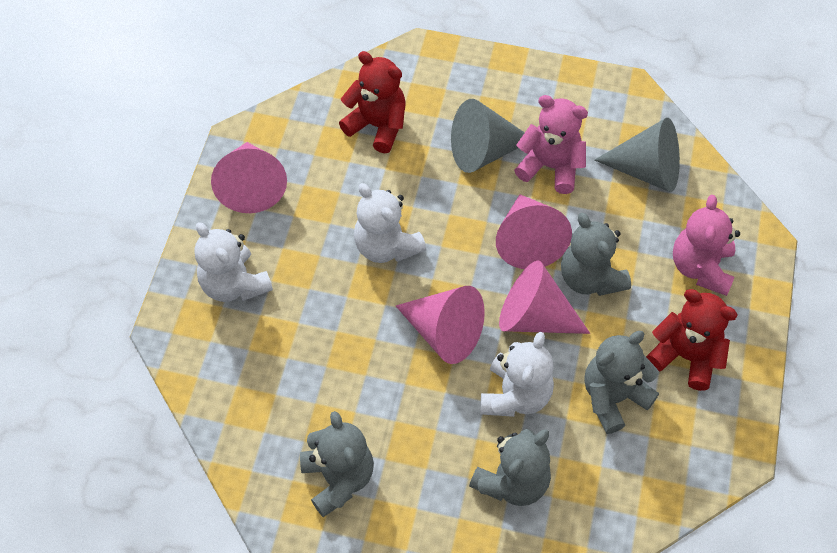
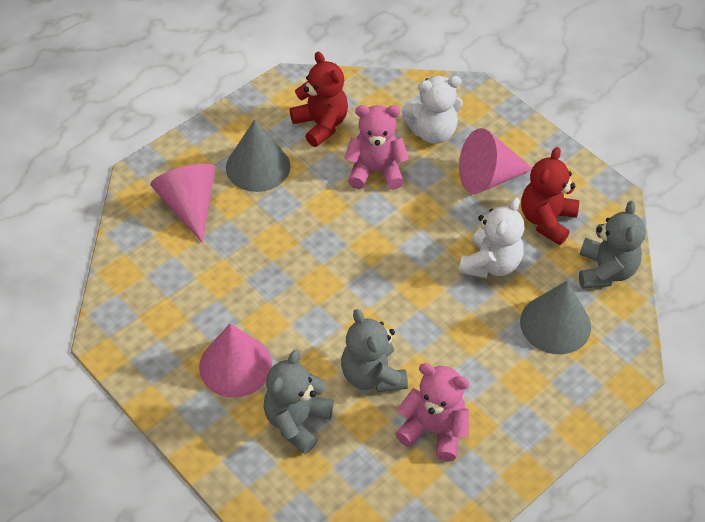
grey teddy bear: [300,411,374,517] [469,429,551,506] [561,213,631,296] [584,331,659,434] = 4 -> [264,349,334,454] [341,309,408,393] [579,201,646,289] = 3
pink cone: [211,142,287,213] [396,286,485,364] [496,194,572,269] [499,260,590,334] = 4 -> [150,164,215,243] [199,323,272,398] [459,128,532,194] = 3
white teddy bear: [195,222,273,302] [354,183,426,263] [480,332,554,417] = 3 -> [402,76,463,144] [459,197,524,278] = 2

